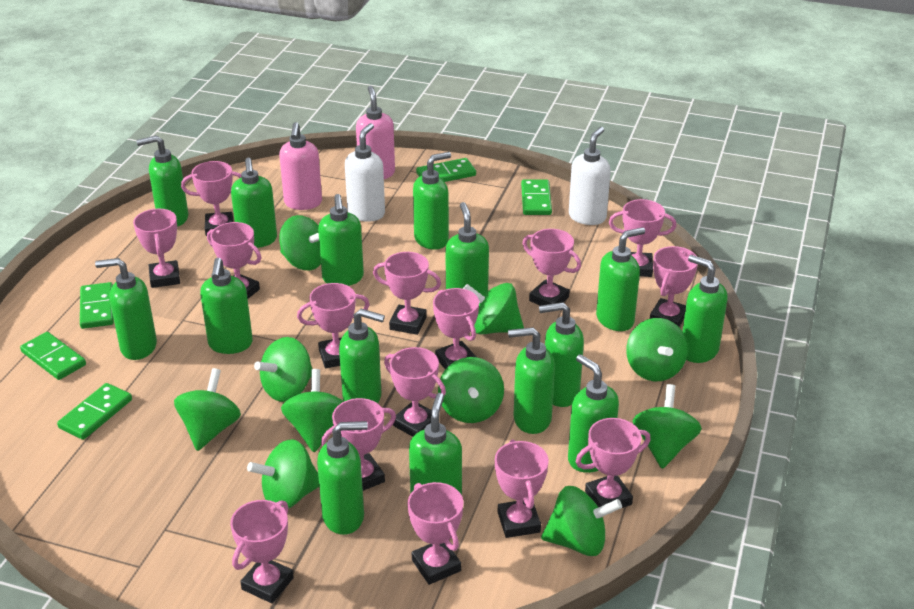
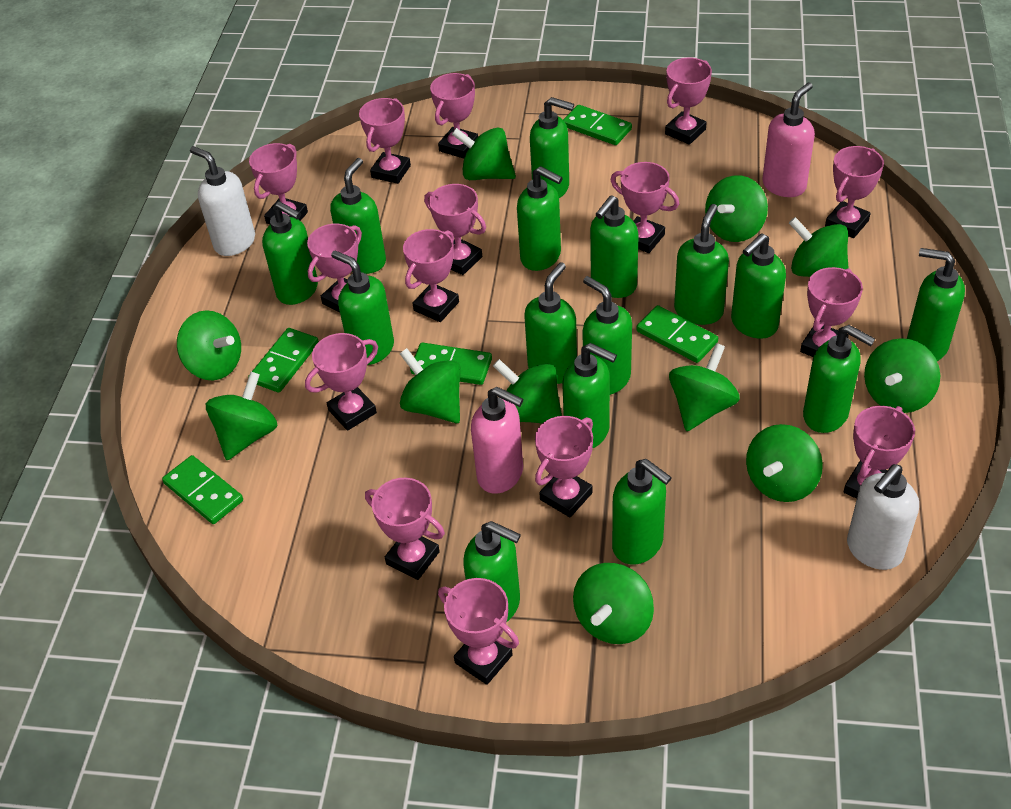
green spinning top: [174,368,241,451] [247,439,319,509] [254,337,313,402] [279,215,321,270] [281,369,344,452] [438,357,504,423] [463,283,524,334] [541,486,622,556] [626,318,688,381] [633,384,702,469] = 10 -> [177,310,241,380] [206,372,277,460] [400,348,461,423] [452,127,516,180] [493,359,562,424] [573,563,654,644] [669,343,740,431] [705,175,768,242] [746,424,823,502] [789,217,849,277] [864,338,940,413] = 11

